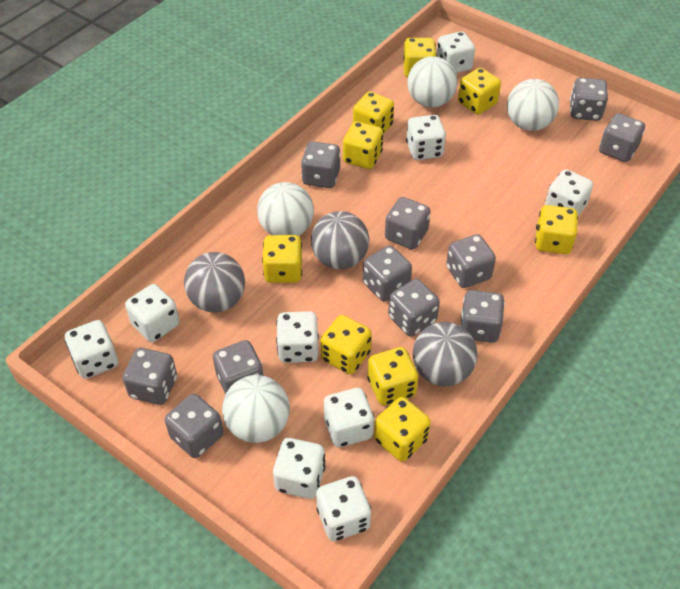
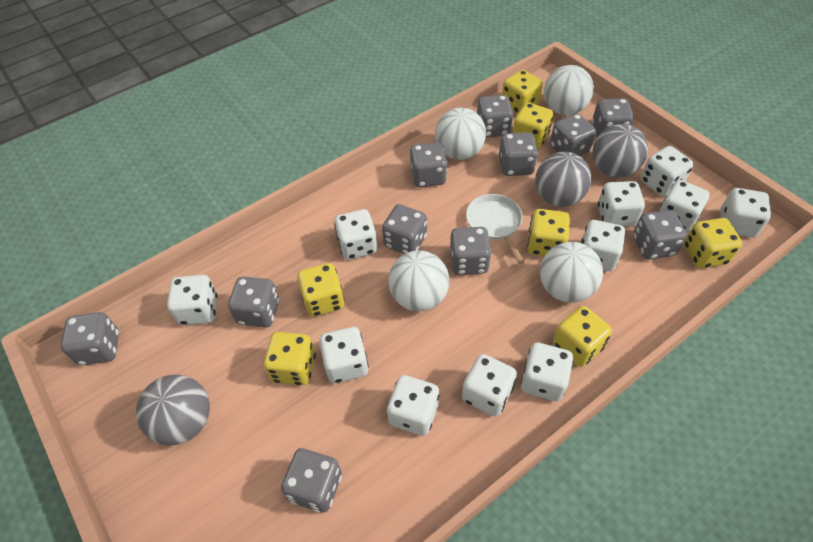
white dice: [65,320,118,379] [125,284,180,342] [273,438,325,499] [276,311,319,363] [316,476,371,541] [324,388,374,447] [406,115,446,160] [436,31,475,73] [545,169,593,216] = 9 -> [167,275,217,325] [319,327,369,383] [334,209,377,260] [387,375,439,436] [462,354,517,416] [521,343,573,401] [581,220,626,271] [598,181,645,227] [641,146,693,196] [659,180,710,232] [720,188,771,238] = 11
white pan: none = 0 -> [466,194,525,264] = 1
yellow dice: [262,235,302,283] [321,315,372,374] [343,121,383,169] [353,92,394,134] [367,347,418,405] [374,397,431,462] [403,38,437,77] [458,68,501,114] [535,205,578,254] = 9 -> [263,332,316,385] [297,263,344,317] [502,70,543,114] [513,103,553,149] [527,209,570,256] [553,306,612,367] [684,218,742,268] = 7

